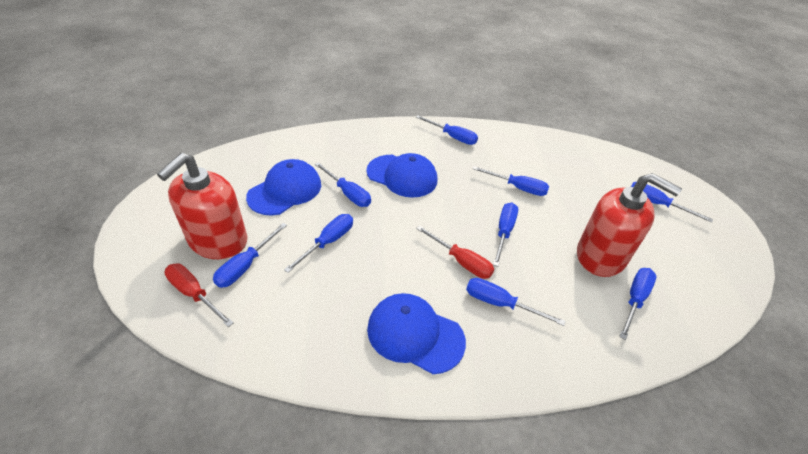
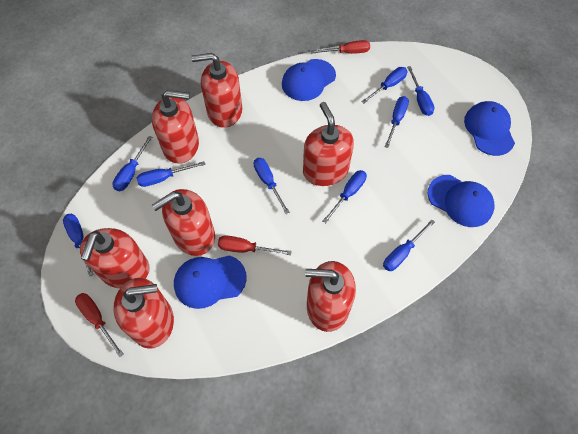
blue cap: [246,159,321,215] [367,153,437,198] [367,293,466,374] = 3 -> [174,255,247,309] [282,59,336,101] [428,175,494,227] [464,101,515,156] = 4
red screwdriver: [164,263,234,327] [416,225,494,279] = 2 -> [75,293,124,357] [218,235,292,255] [311,40,370,54] = 3
red soap dispenser: [157,153,247,259] [577,173,682,277] = 2 -> [80,228,150,288] [114,278,174,349] [152,90,199,164] [152,189,215,256] [191,53,242,128] [303,102,354,186] [305,261,356,332] = 7

